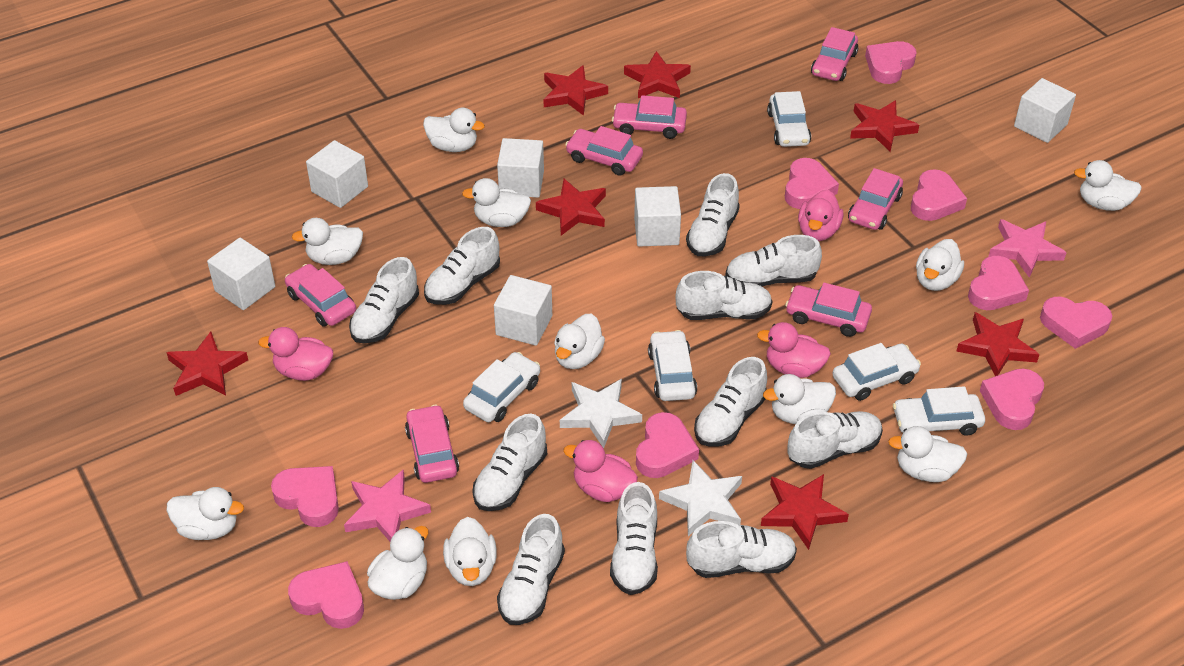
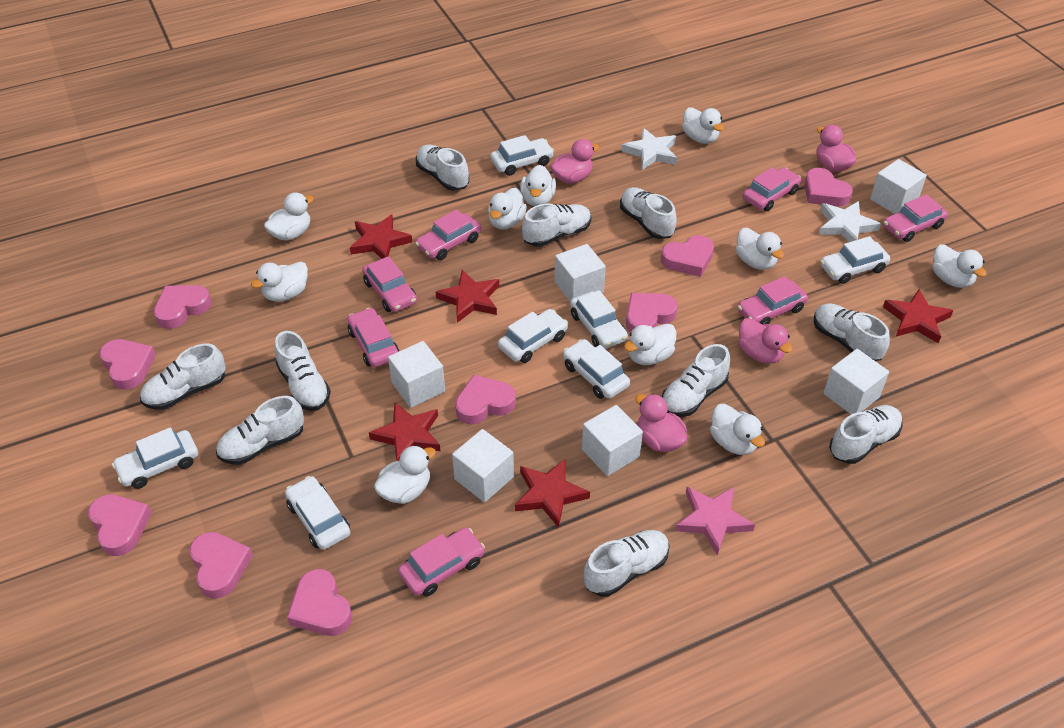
pink star: [344,469,431,542] [988,219,1067,278] = 2 -> [675,487,755,556] = 1
red star: [166,331,248,396] [536,179,606,235] [543,65,608,116] [624,51,691,98] [761,474,849,550] [850,100,919,152] [956,312,1040,376] = 7 -> [350,215,412,259] [369,402,441,461] [436,270,499,323] [515,459,590,528] [883,289,954,343] = 5
white car: [463,352,540,422] [648,330,697,401] [767,91,811,147] [832,343,921,401] [893,386,985,436] = 5 -> [112,427,198,489] [285,476,350,550] [490,135,554,176] [498,309,568,363] [563,339,630,399] [570,290,628,349] [820,236,890,284] = 7
white duck: [167,487,244,540] [292,218,363,265] [367,526,428,600] [423,107,485,152] [443,517,497,586] [462,178,531,227] [554,314,605,369] [763,374,836,424] [888,426,967,482] [916,239,964,291] [1074,160,1142,211] = 11 -> [251,261,308,302] [264,192,314,241] [374,445,436,504] [488,188,527,230] [520,165,556,207] [624,324,676,365] [682,107,724,144] [710,404,765,455] [736,228,784,270] [933,245,987,288] = 10
white shoe: [349,257,419,343] [424,227,500,305] [472,414,547,511] [497,514,565,625] [610,482,658,595] [675,271,773,320] [686,173,740,256] [686,521,797,578] [694,357,767,447] [726,235,822,287] [787,411,883,469] = 11 -> [140,344,226,410] [216,396,304,465] [275,331,331,411] [416,145,469,191] [522,204,591,247] [584,530,670,597] [620,187,677,239] [662,344,730,417] [814,304,890,361] [829,405,903,464] = 10

